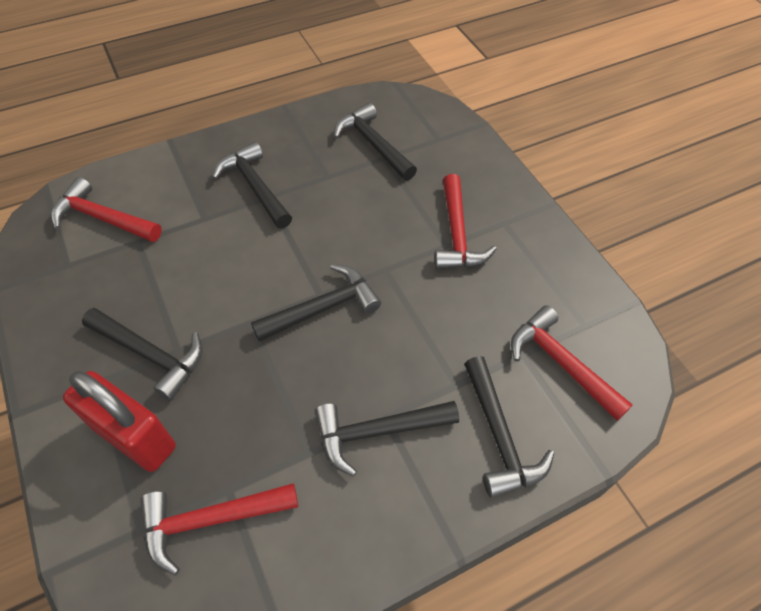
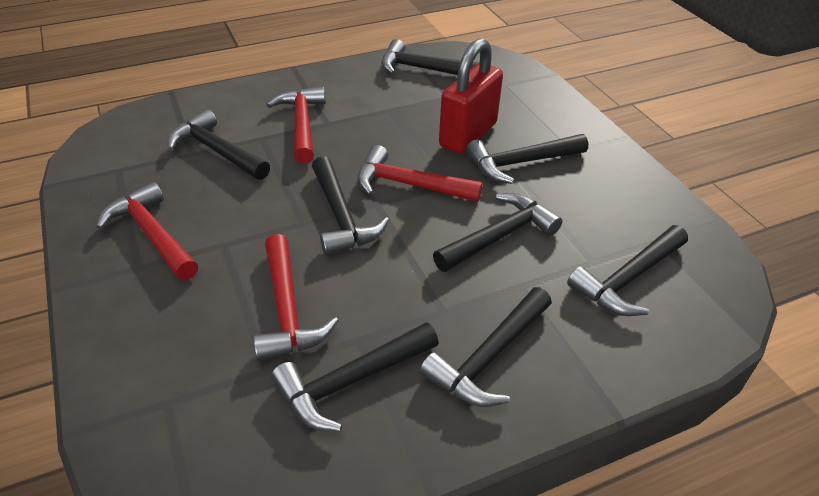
black hammer: [82,308,202,401] [212,142,292,229] [251,264,381,342] [315,401,459,477] [334,103,417,181] [464,356,555,498] = 6 -> [167,109,270,180] [271,322,439,432] [312,156,389,256] [381,39,480,75] [420,287,552,407] [433,193,562,272] [466,134,588,184] [567,225,688,316] = 8

